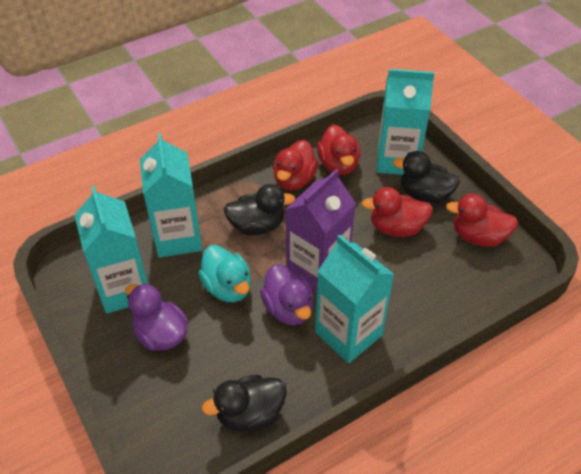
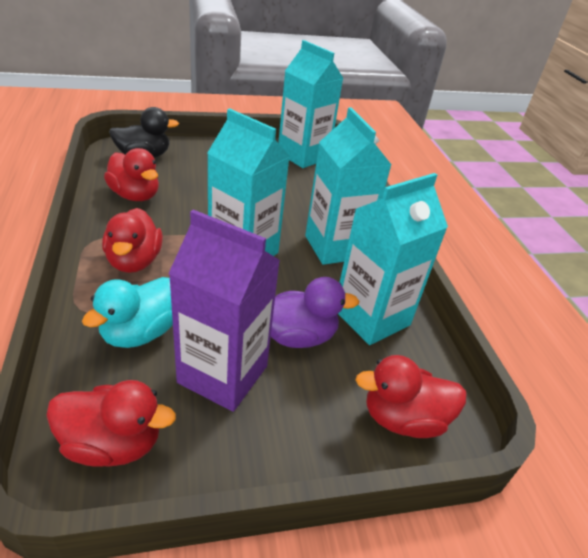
black duck: [202,374,287,432] [224,184,295,235] [393,151,460,203] = 3 -> [109,107,179,158] = 1
purple duck: [125,283,189,351] [260,264,313,326] = 2 -> [271,277,359,348] = 1

